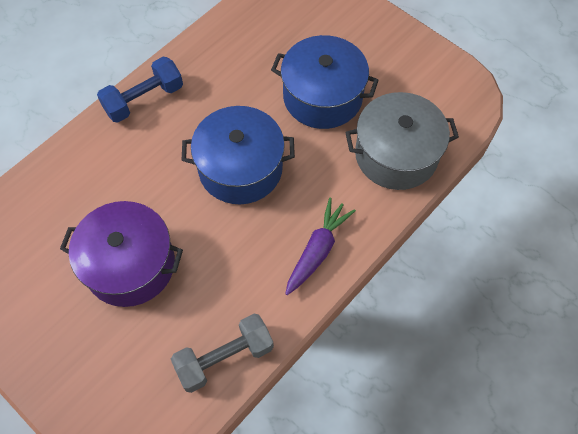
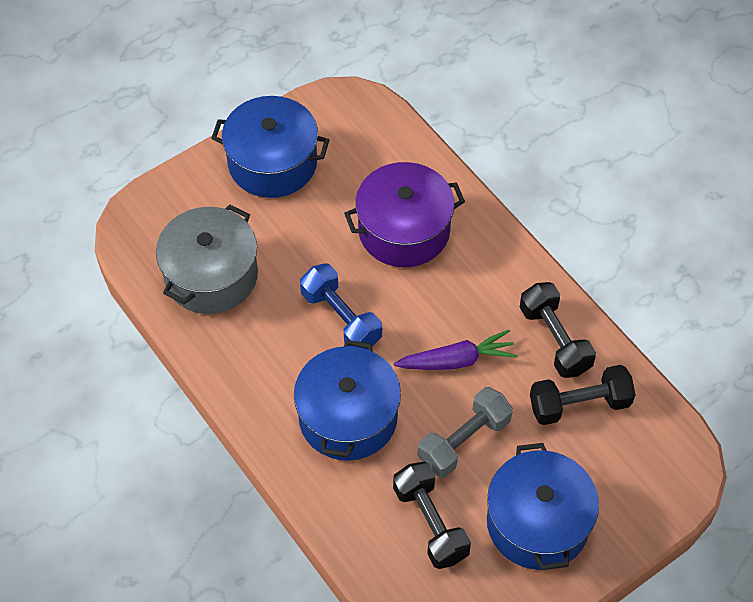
black dumbbell: none = 0 -> [393,462,471,569] [520,282,596,378] [530,365,635,425] = 3
blue pot: [182,106,295,204] [271,35,379,129] = 2 -> [211,96,329,198] [294,340,401,461] [487,443,599,570] = 3

